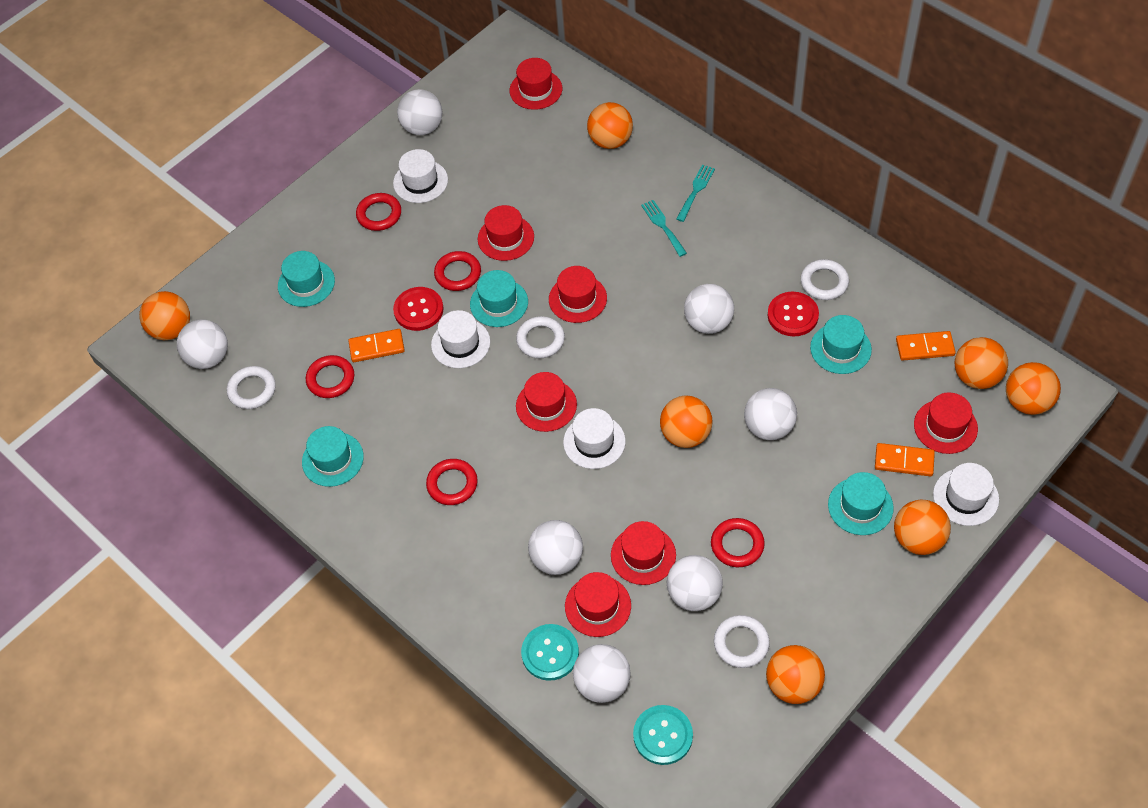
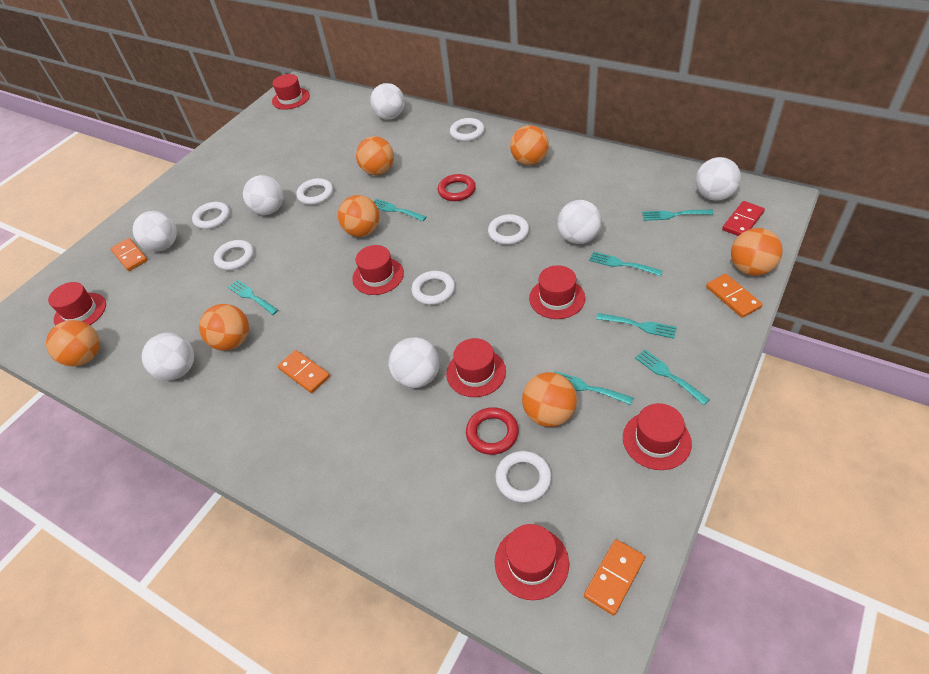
orange domino: [348,329,405,362] [875,443,935,477] [896,331,956,361] = 3 -> [110,238,148,271] [277,350,330,393] [584,539,645,616] [706,274,762,318] = 4
red button: [393,287,444,331] [767,292,819,337] = 2 -> none = 0
red domino: none = 0 -> [722,201,765,236] = 1
red ring: [306,355,354,398] [356,193,401,231] [426,459,478,505] [434,251,481,291] [711,518,765,567] = 5 -> [438,174,476,201] [466,407,519,455] = 2
turquoise button: [521,624,579,681] [633,705,693,765] = 2 -> none = 0
turquoise fork: [641,200,687,257] [676,165,715,222] = 2 -> [228,280,278,315] [374,199,426,221] [554,371,633,405] [589,252,663,276] [596,313,677,339] [635,350,710,405] [642,210,714,221] = 7
turquoise hat: [278,251,335,307] [302,426,364,487] [470,270,528,327] [810,315,872,374] [828,472,894,535] = 5 -> none = 0
white hat: [393,149,448,203] [431,310,490,368] [563,408,626,469] [933,463,999,526] = 4 -> none = 0
white ring: [227,366,276,409] [516,316,565,358] [714,615,770,668] [801,259,849,300] = 4 -> [192,202,230,229] [214,240,254,270] [296,178,333,205] [411,271,455,305] [450,118,484,142] [488,214,529,245] [495,451,552,503] = 7

